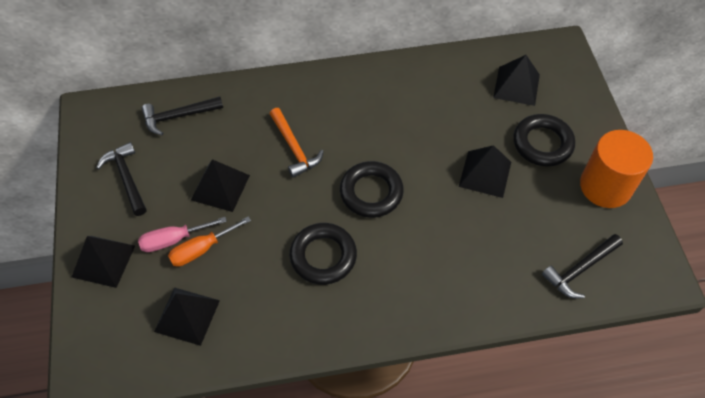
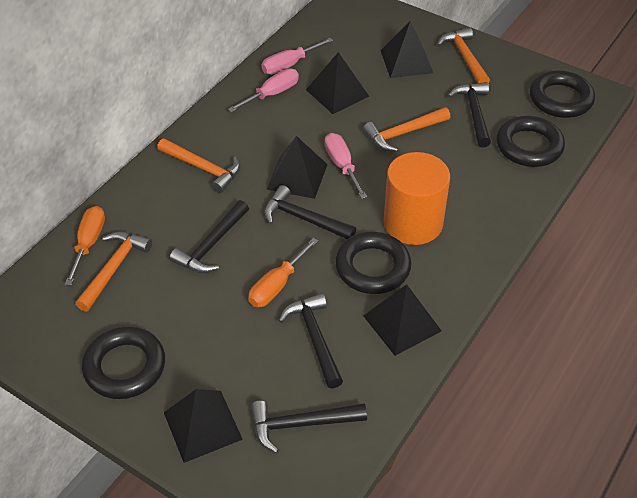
black hammer: [97,142,147,216] [142,96,223,135] [542,234,623,298] = 3 -> [170,200,249,273] [251,401,367,453] [264,185,356,239] [279,293,343,388] [448,82,491,148] = 5
black ring: [290,223,357,285] [340,161,404,218] [513,114,575,166] = 3 -> [82,326,165,399] [335,232,411,294] [497,116,565,167] [530,71,595,118] = 4
orange hammer: [270,108,324,178] = 1 -> [75,231,152,312] [157,138,240,193] [363,107,450,152] [437,27,490,83] = 4
orange screwdriver: [168,216,251,267] = 1 -> [65,206,105,285] [248,238,318,307] = 2
pink screwdriver: [138,217,227,252] = 1 -> [228,69,299,112] [261,38,333,75] [324,133,367,199] = 3

